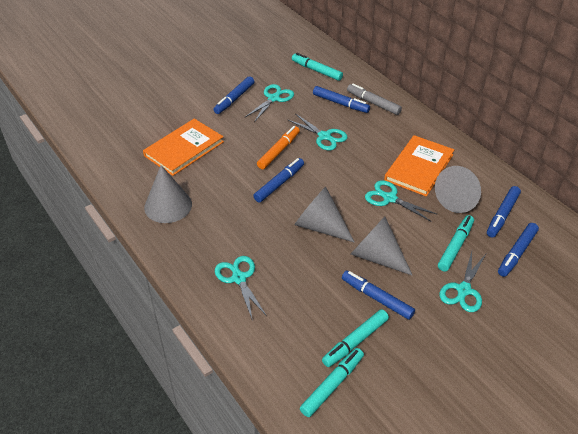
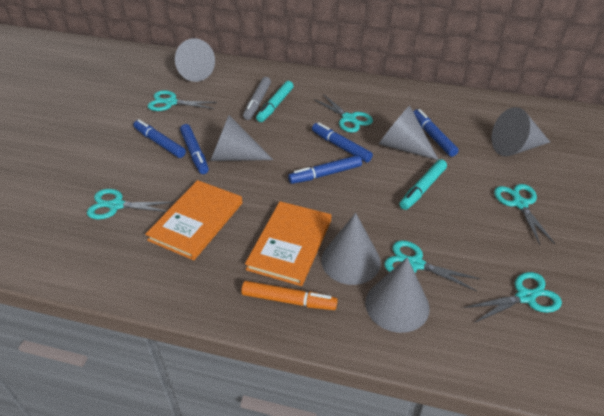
blue marker: [213,76,254,114] [253,158,304,203] [313,86,370,113] [342,270,415,320] [487,186,521,238] [498,223,539,277] = 6 -> [133,119,186,158] [180,124,209,174] [288,155,362,184] [312,122,373,163] [413,109,459,157] = 5
grey cone: [144,165,192,223] [295,187,355,243] [351,216,413,276] [435,166,481,213] = 4 -> [175,38,215,82] [210,115,273,161] [321,213,381,285] [365,257,430,333] [379,105,439,160] [492,107,550,156] = 6
turquoise marker: [292,53,343,81] [300,348,364,417] [322,309,389,367] [438,215,474,272] = 4 -> [256,81,294,122] [399,159,447,210] = 2
turquoise scissors: [215,256,267,321] [245,84,294,122] [287,114,348,150] [365,180,438,222] [439,251,486,312] = 5 -> [87,189,174,219] [148,90,217,111] [314,94,373,133] [384,240,480,291] [464,272,562,323] [494,184,555,245] = 6

